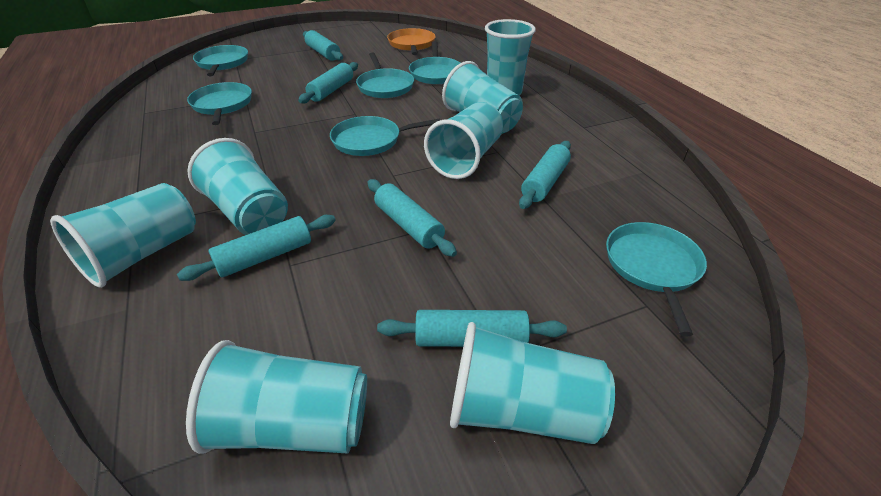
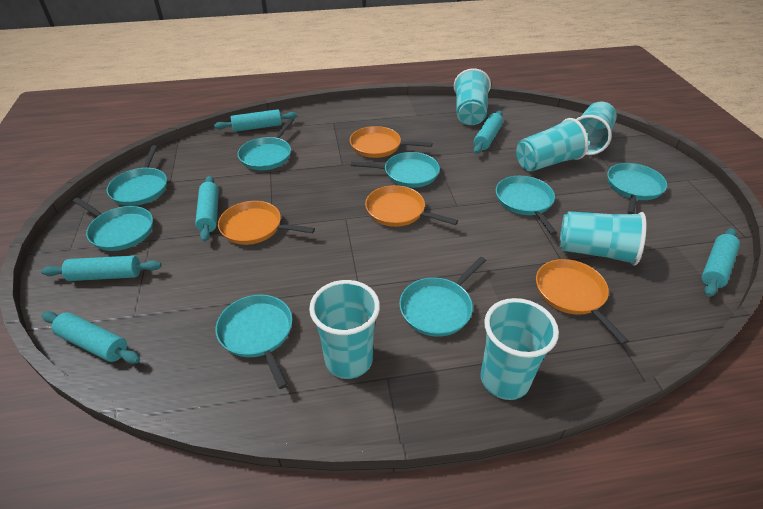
orange pan: [387,28,436,55] = 1 -> [218,201,315,245] [350,126,432,158] [365,185,458,227] [536,259,629,344] = 4
turquoise cup: [50,183,196,288] [186,340,367,454] [187,138,288,235] [424,102,503,179] [442,61,523,134] [450,322,615,444] [485,19,536,96] = 7 -> [309,280,380,379] [454,68,491,125] [481,298,559,400] [516,118,588,172] [560,211,647,265] [576,102,617,155] = 6
turquoise pan: [187,82,252,125] [193,45,248,76] [330,116,440,156] [356,53,414,98] [409,41,460,84] [606,222,707,337] = 6 -> [73,198,153,251] [107,145,167,206] [216,295,292,389] [238,119,293,170] [351,152,440,188] [399,257,486,337] [496,176,557,235] [607,163,667,214] = 8

